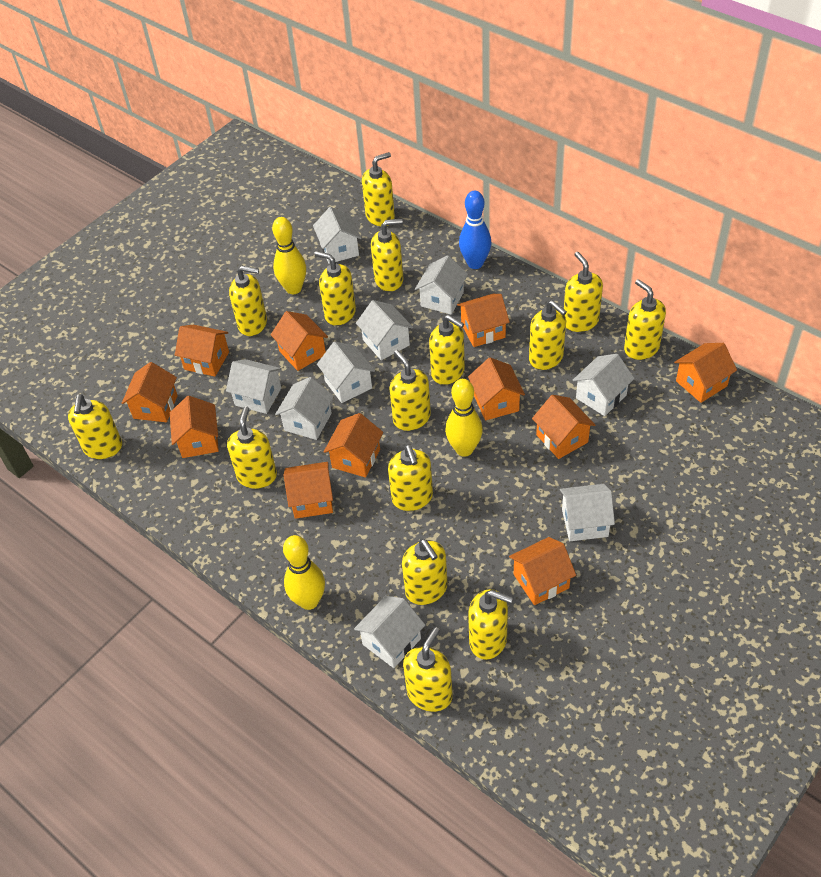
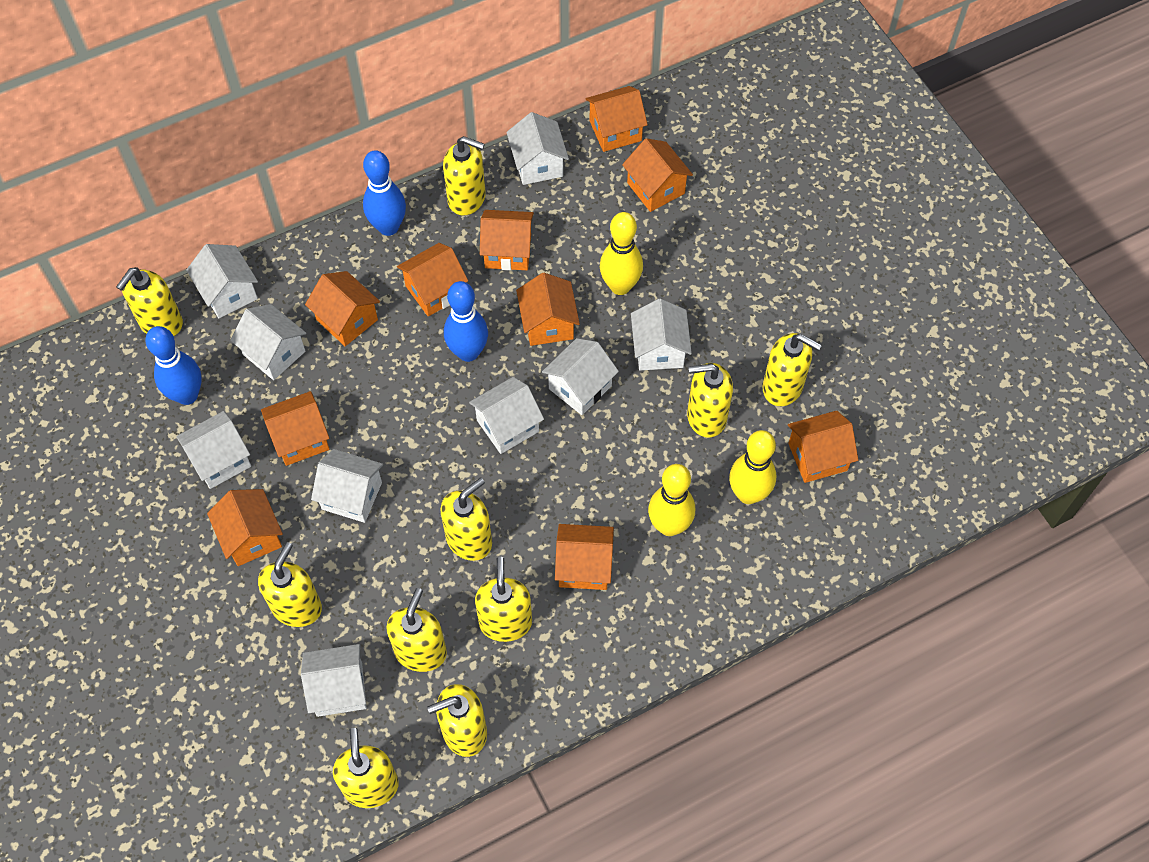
blue bowling pin: [459,191,491,269] = 1 -> [145,326,202,405] [363,150,406,236] [444,281,488,362] = 3
orange house: [122,362,178,422] [170,396,219,458] [175,325,229,377] [271,311,328,371] [284,462,333,519] [324,413,383,478] [457,294,510,347] [468,357,525,421] [509,537,576,605] [532,395,595,459] [674,343,737,403] = 11 -> [207,489,283,566] [261,391,330,466] [305,271,380,346] [397,243,468,316] [480,210,534,270] [516,273,580,346] [555,524,614,590] [585,86,648,152] [622,138,693,212] [788,411,858,483] = 10
yellow soap dispenser: [68,394,122,459] [227,406,277,489] [229,266,267,336] [314,251,356,326] [362,152,395,226] [371,219,403,291] [388,445,433,511] [389,350,431,431] [402,539,448,605] [403,627,453,712] [429,315,465,385] [468,589,513,660] [529,300,567,370] [564,252,603,332] [624,279,666,360] = 15 -> [116,267,183,336] [258,542,322,627] [333,728,399,808] [387,588,447,672] [427,684,487,757] [440,478,492,561] [443,136,486,216] [475,557,532,642] [687,363,733,438] [763,333,822,406] = 10

